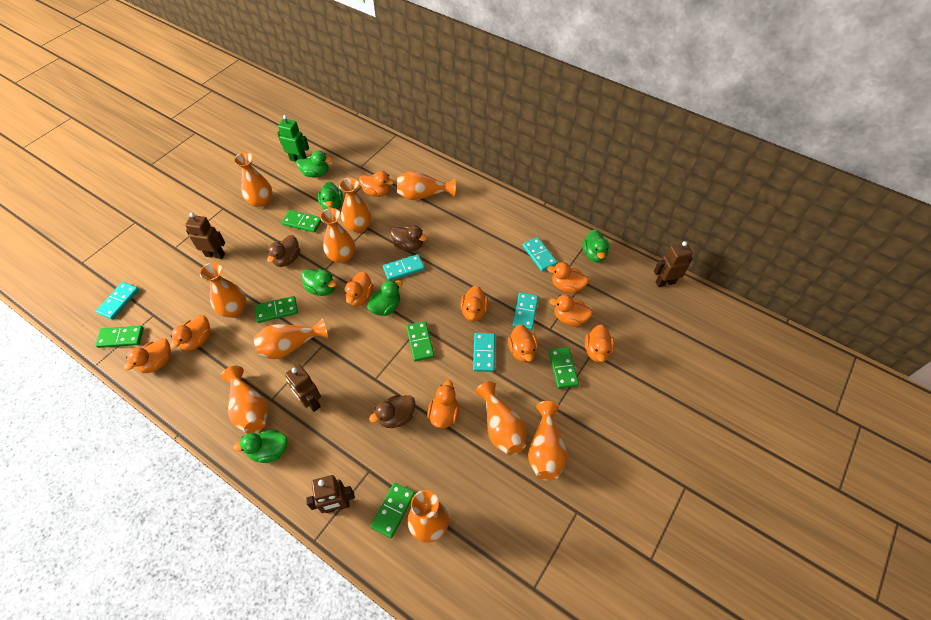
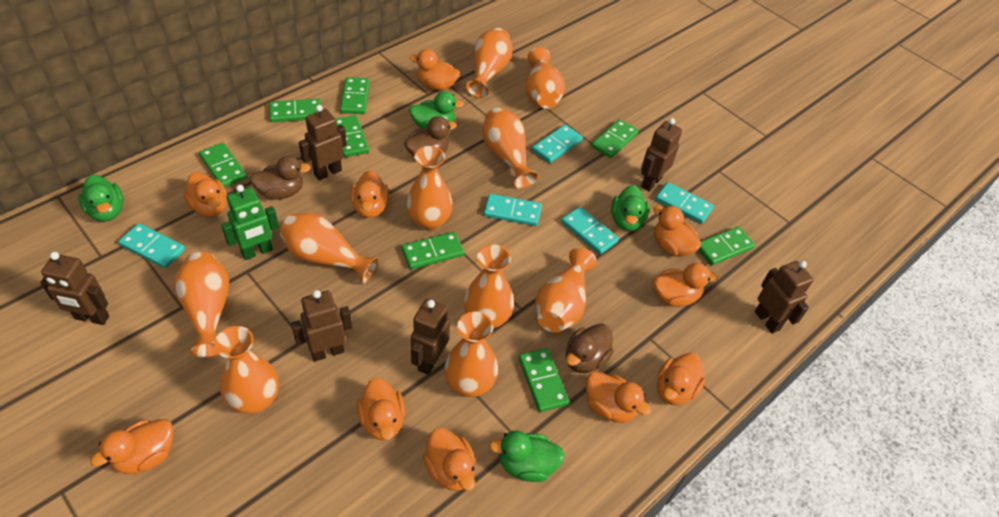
brown robot: [185,213,225,259] [285,364,321,412] [306,475,355,513] [654,241,693,287] = 4 -> [40,252,109,325] [291,290,352,362] [299,105,347,180] [411,299,450,375] [641,118,682,191] [755,261,814,333] = 6
green domino: [95,326,144,348] [255,296,298,323] [282,210,322,233] [370,482,415,538] [406,321,434,362] [549,347,579,389] = 6 -> [199,143,247,188] [269,99,321,122] [336,115,369,157] [340,77,370,114] [401,232,464,269] [519,348,569,412] [591,119,639,158] [698,226,755,265] = 8
green duck: [233,430,288,463] [296,151,332,178] [302,269,337,296] [318,181,343,210] [367,280,403,316] [582,229,609,262] = 6 -> [78,175,123,222] [409,91,464,129] [489,431,565,482] [611,185,649,231] = 4

